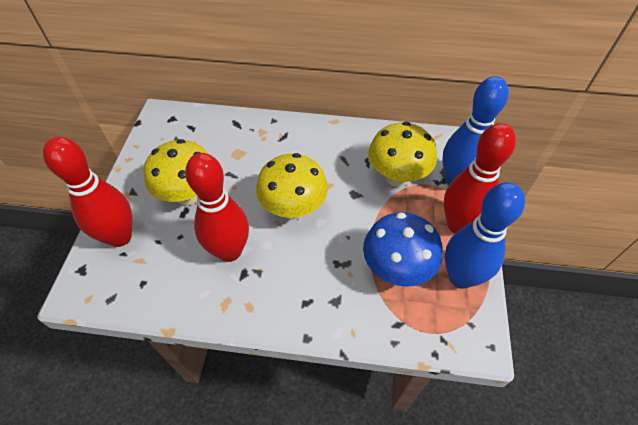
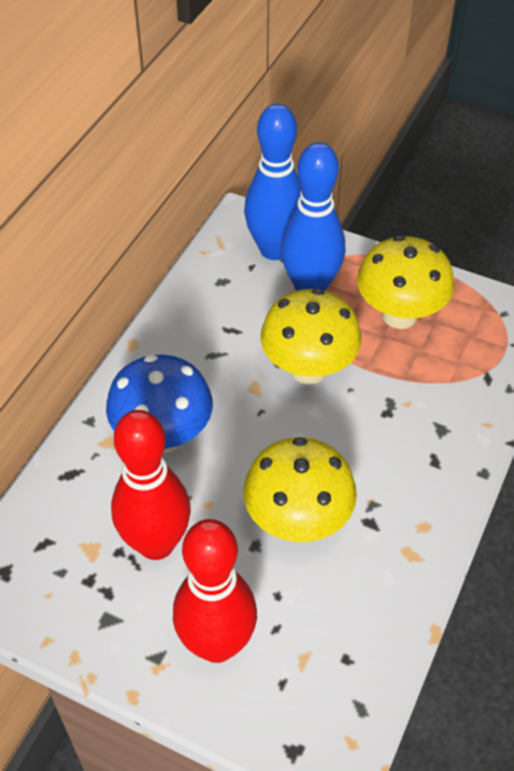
red bowling pin: [43,137,132,247] [185,153,249,262] [444,123,516,233] = 3 -> [111,410,191,560] [173,519,257,663] = 2

